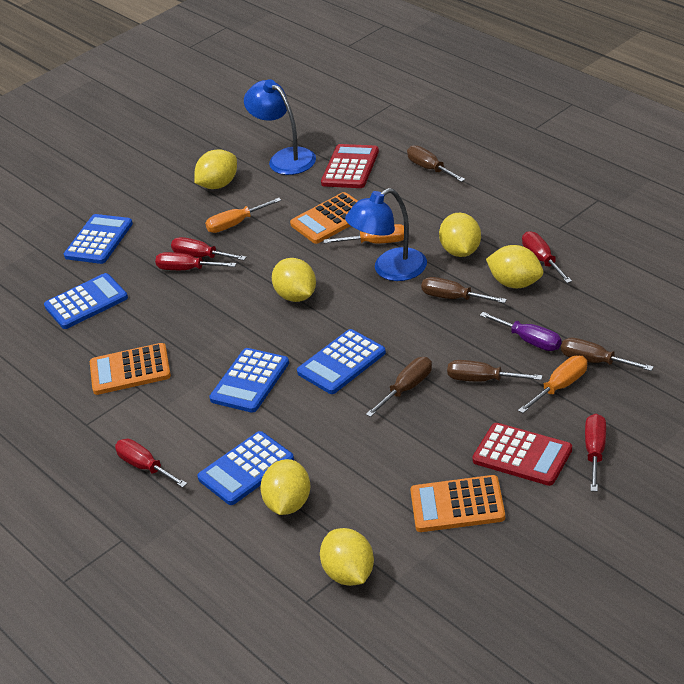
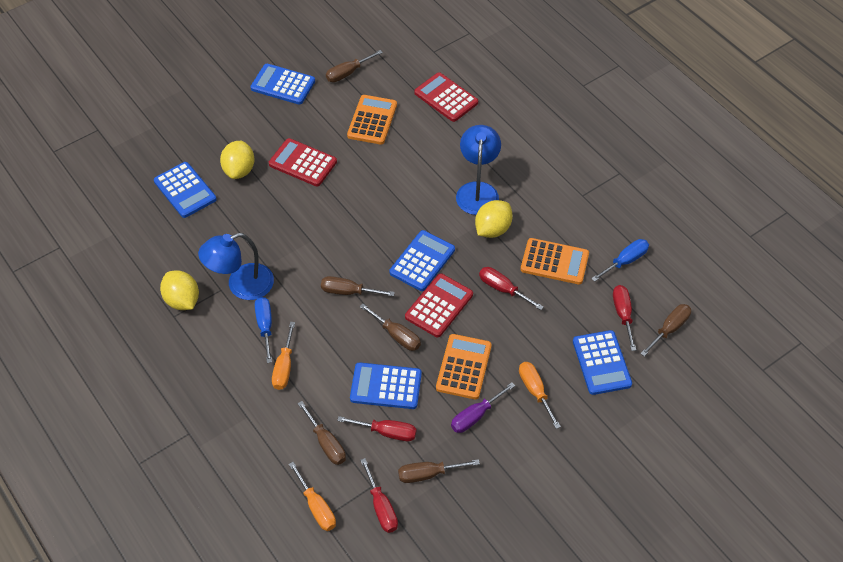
blue screwdriver: none = 0 -> [255,297,272,363] [591,239,649,282] = 2
brown screwdriver: [366,357,432,417] [407,145,465,182] [421,277,507,303] [447,360,543,382] [561,338,654,371] = 5 -> [297,401,346,465] [321,276,395,296] [326,50,383,82] [359,304,421,351] [398,459,480,483] [640,304,691,356] = 6
red calculator: [321,144,379,188] [472,423,572,486] = 2 -> [269,138,337,186] [405,273,473,337] [414,73,478,122] = 3
red screwdriver: [115,439,187,488] [155,252,237,270] [171,237,246,260] [522,231,572,283] [585,414,606,492] = 5 -> [337,416,417,441] [360,458,398,533] [479,267,544,310] [613,285,636,351] = 4
yellow lemon: [194,149,237,189] [260,459,311,515] [272,258,316,302] [320,528,374,586] [439,213,481,257] [486,245,543,288] = 6 -> [160,270,199,310] [220,141,255,179] [475,200,513,238] = 3

